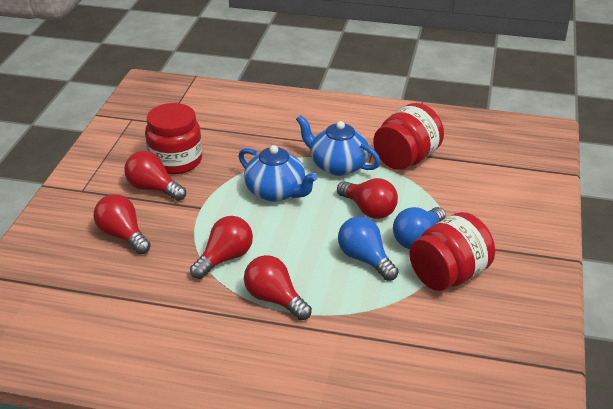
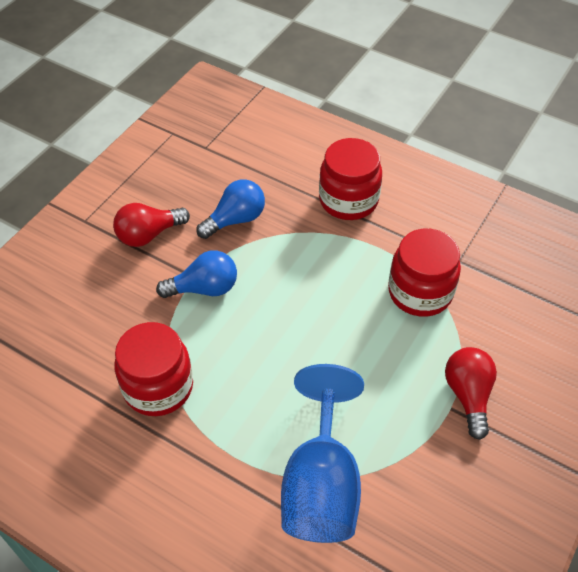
blue goblet: none = 0 -> [281,364,364,543] = 1
blue teapot: [238,145,318,202] [296,115,381,176] = 2 -> none = 0
red light bulb: [94,194,151,254] [124,151,186,201] [190,216,253,279] [244,255,312,320] [337,178,398,219] = 5 -> [113,203,190,247] [445,347,497,440] = 2

